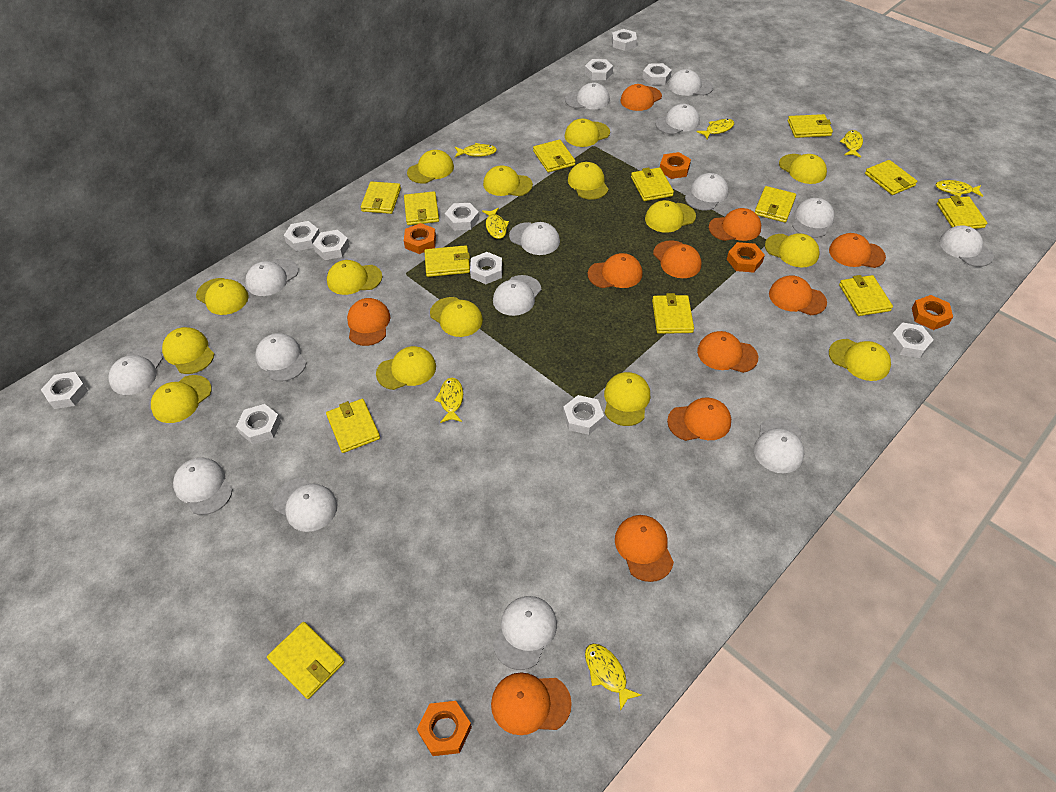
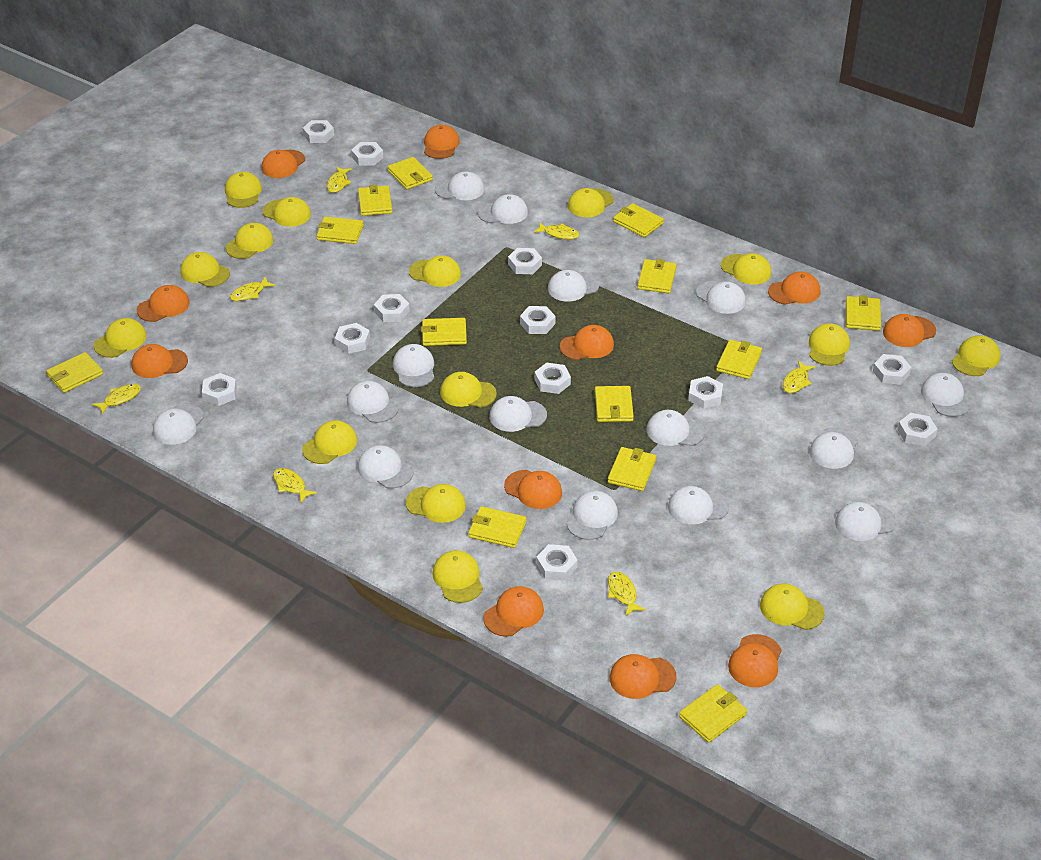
orange nut: [404,223,436,254] [417,701,472,756] [660,152,691,179] [727,242,765,273] [912,295,953,330] = 5 -> none = 0
white nut: [41,372,88,409] [236,404,281,444] [284,221,320,251] [313,230,350,260] [445,203,479,230] [470,252,502,284] [563,395,604,435] [585,59,613,80] [612,29,637,51] [642,63,672,85] [889,322,934,358] = 11 -> [202,373,237,406] [303,120,334,143] [335,323,370,354] [351,142,383,166] [374,294,410,322] [508,248,542,274] [520,306,556,334] [535,363,571,394] [536,544,578,580] [688,376,723,409] [873,354,911,385] [897,413,937,446] = 12

